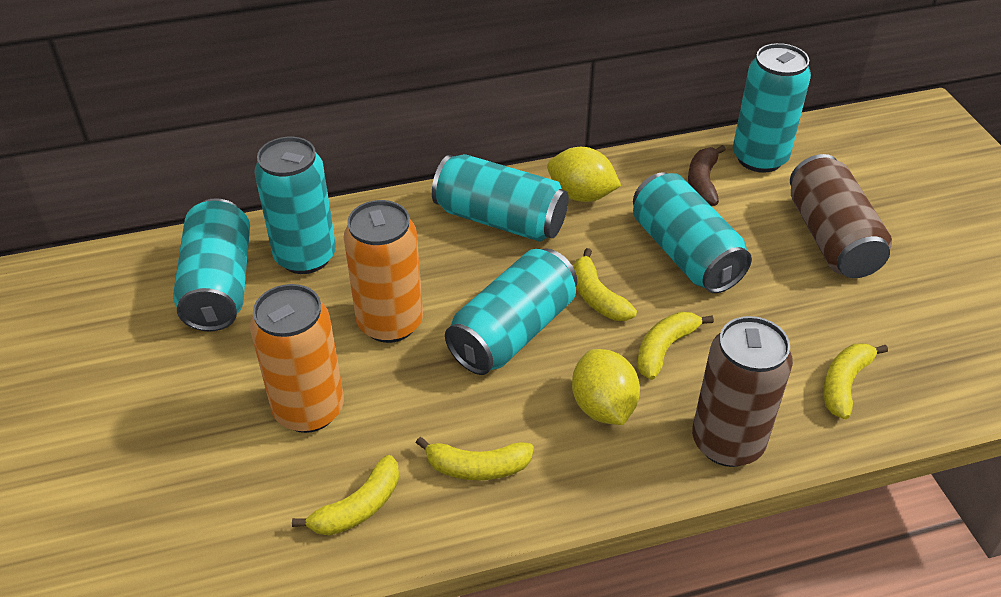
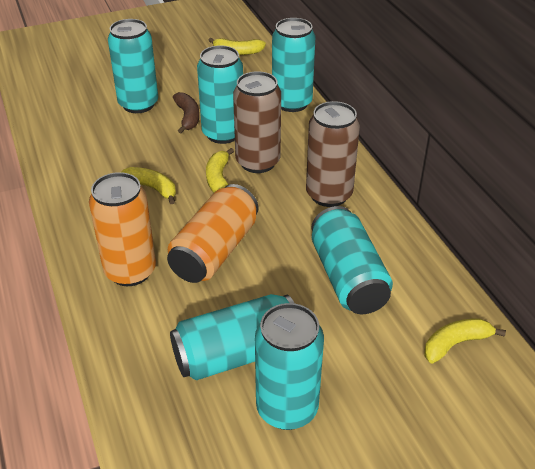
yellow banana: [292,455,399,536] [416,437,534,480] [573,248,637,321] [637,312,714,380] [823,343,888,419] = 5 -> [121,167,176,204] [206,148,234,193] [208,38,266,55] [424,319,506,364] = 4
yellow lemon: [547,147,621,202] [572,349,640,425] = 2 -> none = 0

